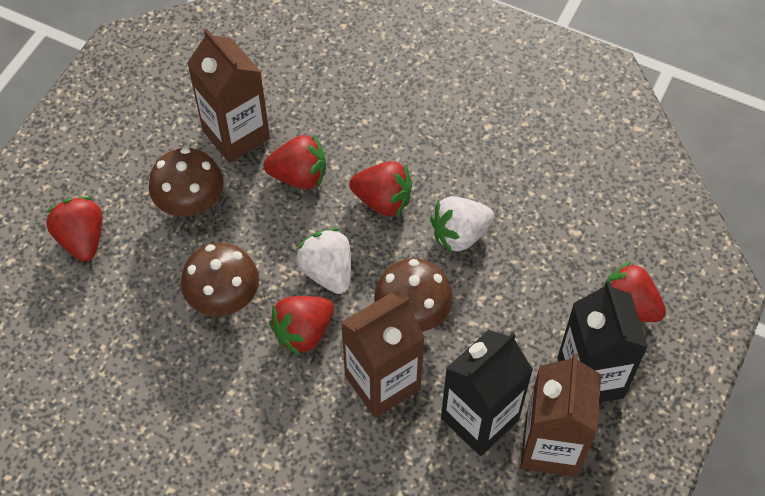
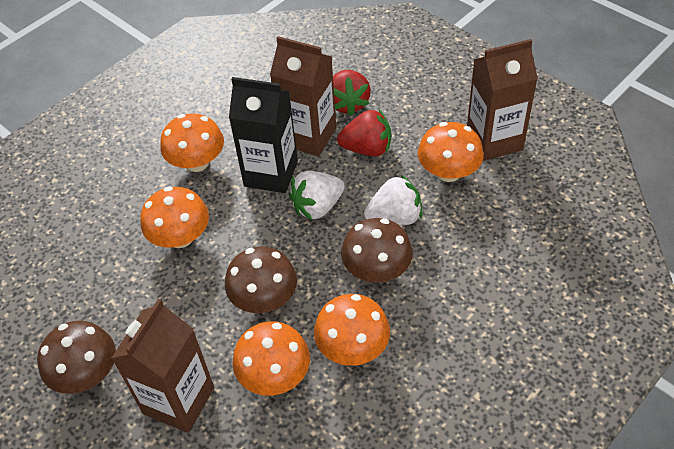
black carton: [441,330,533,456] [557,281,648,403] = 2 -> [229,77,298,193] = 1
orange mushroom: none = 0 -> [141,186,209,248] [160,113,224,172] [233,321,310,396] [314,294,390,366] [418,122,484,182] = 5
red strawberry: [46,197,102,262] [263,134,326,189] [269,296,334,356] [349,161,412,217] [603,261,666,322] = 5 -> [333,70,371,116] [337,109,391,156] = 2

